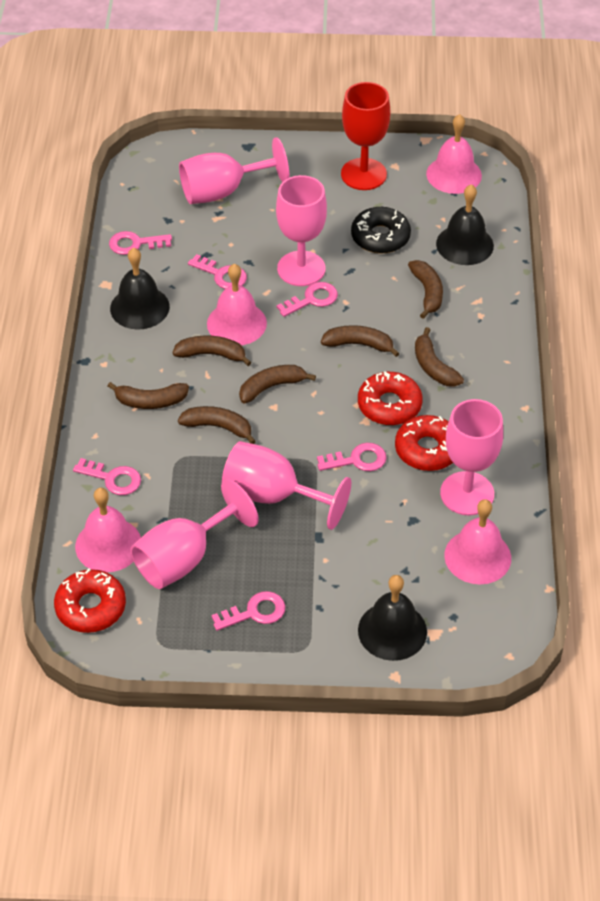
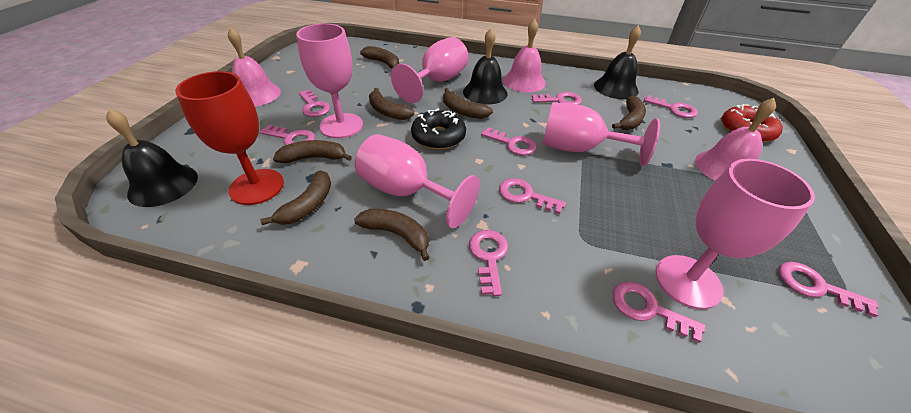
pink bell: [75,488,141,572] [207,264,267,345] [426,114,482,194] [444,499,511,585] = 4 -> [228,27,281,106] [503,19,546,92] [695,98,776,181] = 3
pink key: [73,458,141,495] [109,231,172,255] [188,254,247,289] [212,591,285,631] [277,282,338,317] [317,443,387,471] = 6 -> [260,125,315,145] [299,90,330,117] [469,230,508,296] [481,127,537,155] [499,178,566,214] [532,92,582,105] [612,281,705,343] [644,95,698,118] [778,261,878,317] = 9
red donut: [54,569,126,633] [358,371,423,425] [395,415,453,471] = 3 -> [722,104,783,142] = 1

